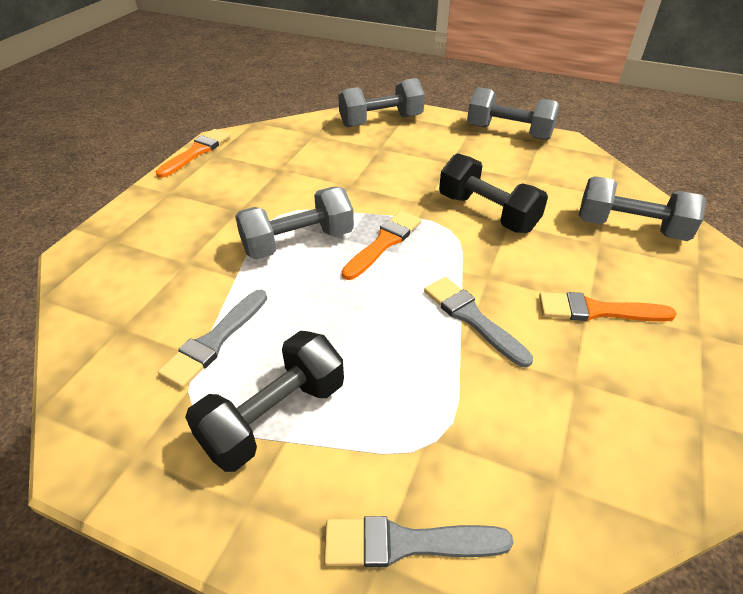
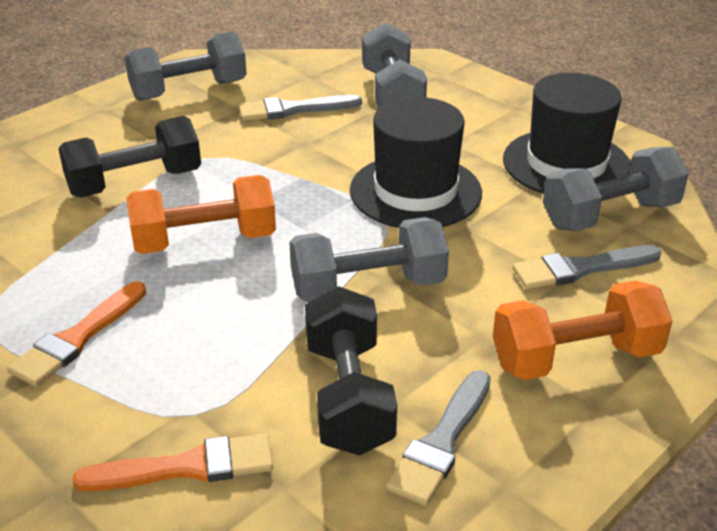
black hat: none = 0 -> [350,97,482,228] [503,73,631,194] = 2
orange brush: [156,129,230,178] [342,211,421,280] [539,292,677,322] = 3 -> [7,281,146,387] [73,434,273,491] = 2
orange dumbbell: none = 0 -> [126,175,276,254] [493,280,672,380] = 2

